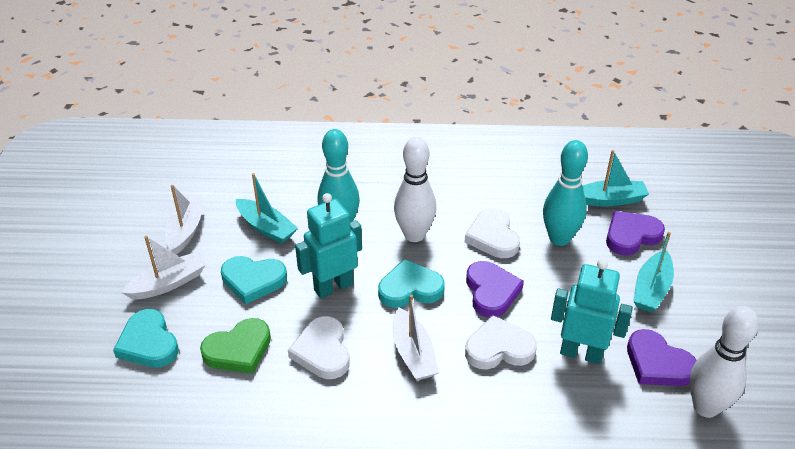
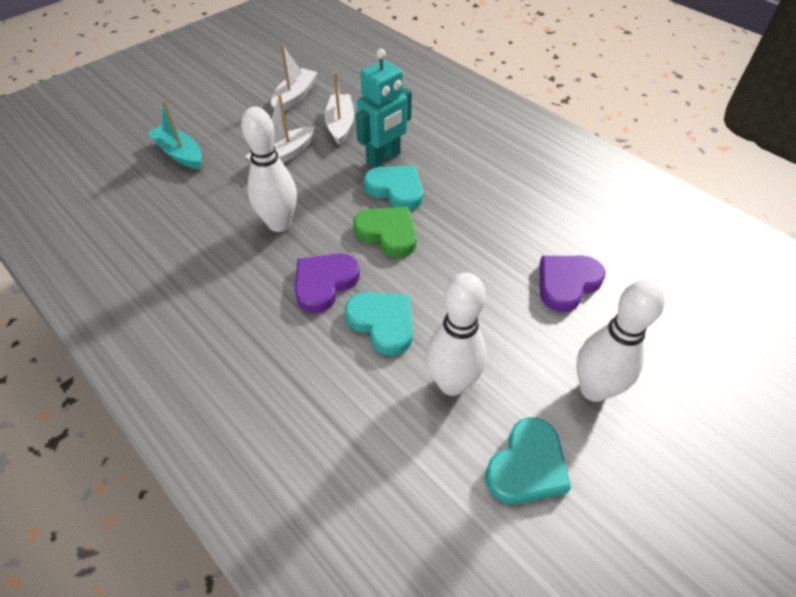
purple heart: [466,261,524,317] [606,211,665,256] [627,329,697,386] = 3 -> [295,253,360,313] [539,256,605,312] = 2
turquoise boat: [236,173,298,244] [582,150,649,206] [633,232,674,312] = 3 -> [148,99,202,169] = 1
turquoise bowling pin: [318,129,360,222] [543,140,588,246] = 2 -> none = 0
turquoise robot: [295,193,362,299] [551,259,633,364] = 2 -> [355,49,412,168] = 1
white bowling pin: [394,137,436,242] [690,306,759,418] = 2 -> [241,107,297,232] [426,272,487,396] [577,279,665,402] = 3
white heart: [288,316,350,379] [465,208,520,258] [465,315,537,370] = 3 -> none = 0

